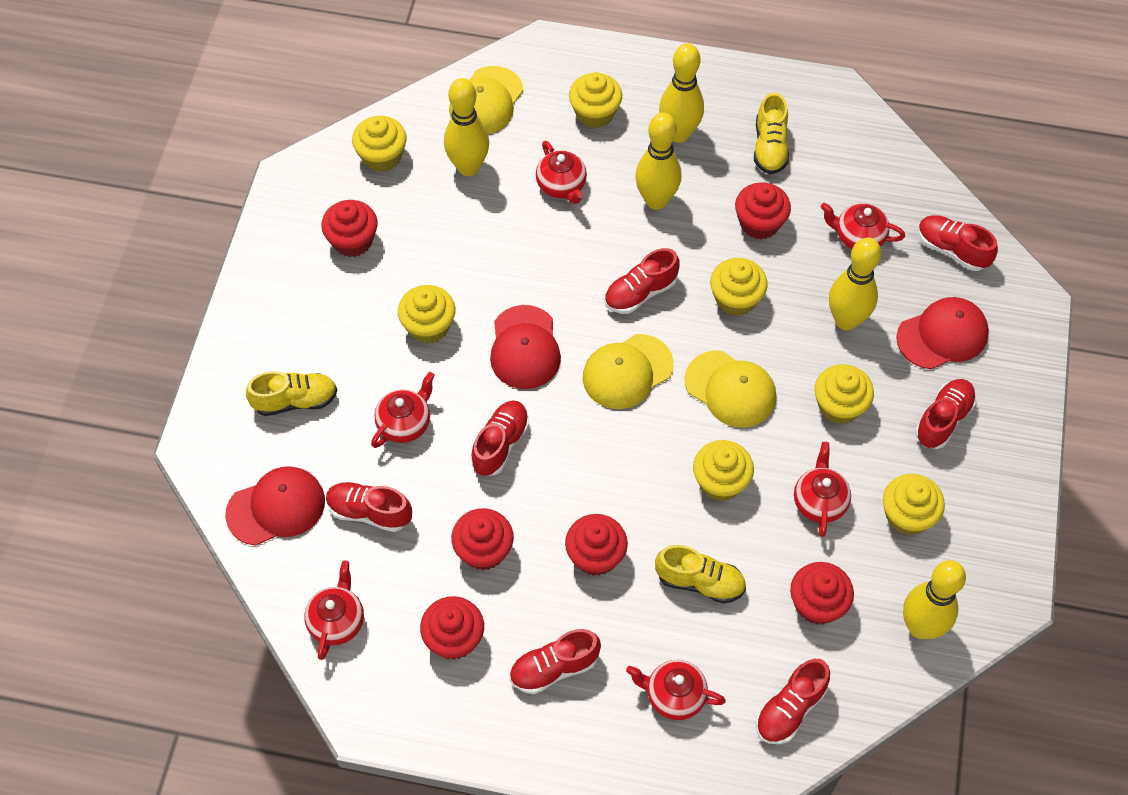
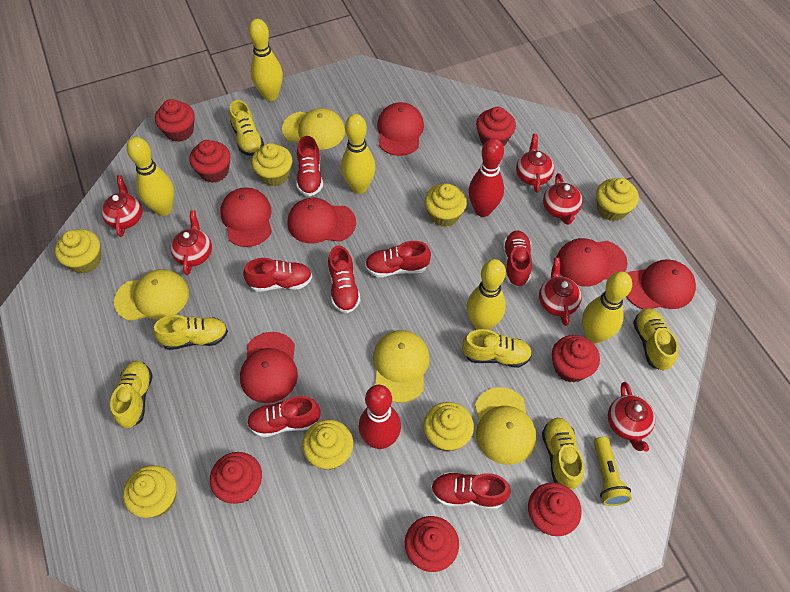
red bowling pin: none = 0 -> [359,385,401,449] [469,138,504,217] = 2
red cap: [225,466,325,546] [490,305,561,389] [896,297,989,369] = 3 -> [220,187,272,247] [240,332,298,403] [287,198,356,244] [377,102,424,156] [557,238,628,287] [626,259,696,309] = 6
red cupcake: [321,200,378,257] [420,596,484,660] [451,508,514,570] [565,514,628,576] [735,182,791,239] [790,562,854,625] = 6 -> [155,99,195,142] [189,140,230,183] [210,452,262,504] [405,516,459,572] [476,107,516,146] [528,483,582,536] [552,335,600,383] = 7
yellow cap: [449,66,524,134] [583,334,674,409] [684,351,776,427] = 3 -> [114,269,189,321] [282,108,345,150] [373,330,430,403] [475,387,536,465] = 4
yellow flashlight: none = 0 -> [594,436,632,506] = 1
yellow shoe: [246,371,337,416] [655,545,746,604] [754,93,789,174] = 3 -> [110,361,153,428] [153,315,228,350] [229,100,264,156] [462,329,532,368] [542,418,584,490] [633,308,679,371] = 6

